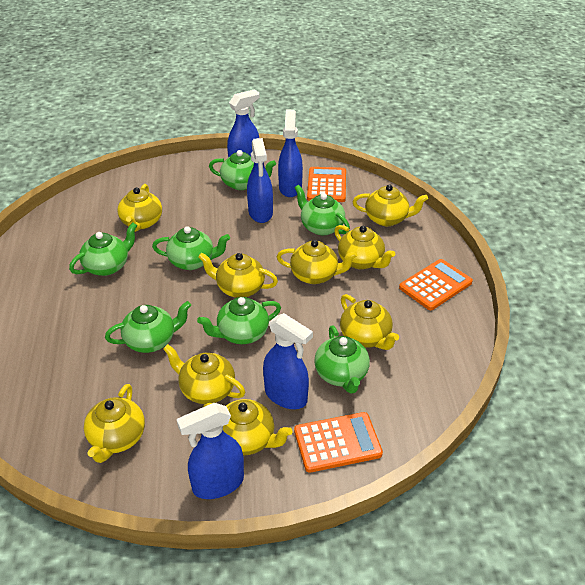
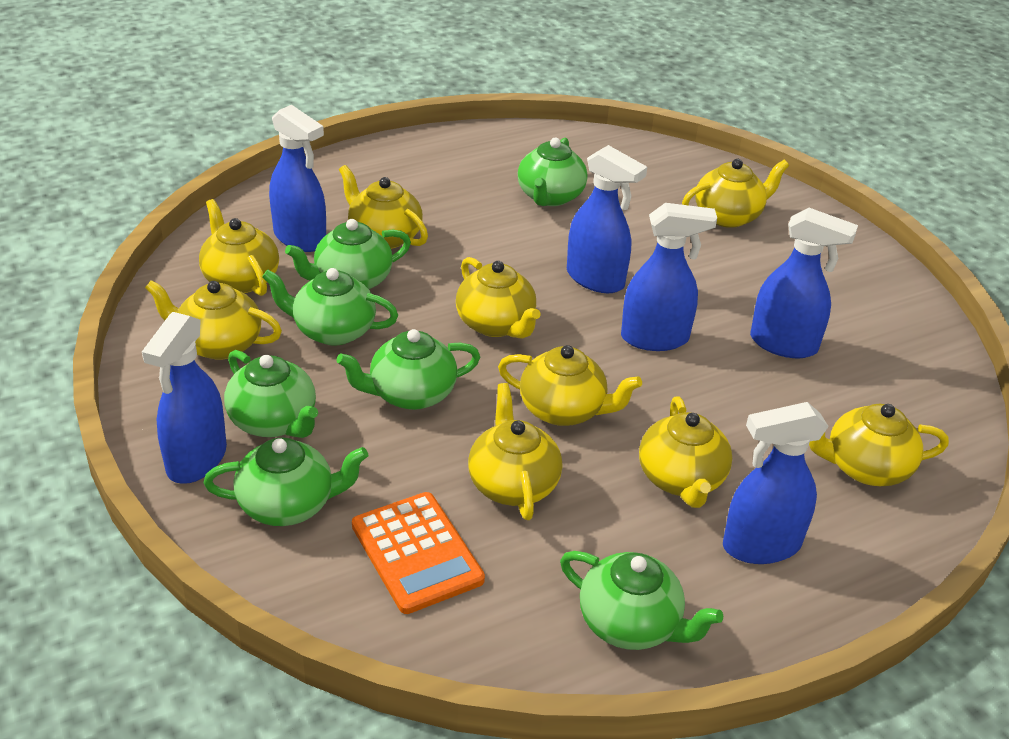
blue spray bottle: [176,403,244,499] [227,89,260,158] [247,138,273,223] [263,313,313,409] [278,110,303,197] = 5 -> [142,312,227,484] [269,105,326,252] [567,145,647,293] [621,203,717,351] [723,402,829,564] [750,208,858,359] = 6
orange calculator: [294,412,383,473] [307,167,346,202] [399,259,473,310] = 3 -> [352,492,485,614] = 1

